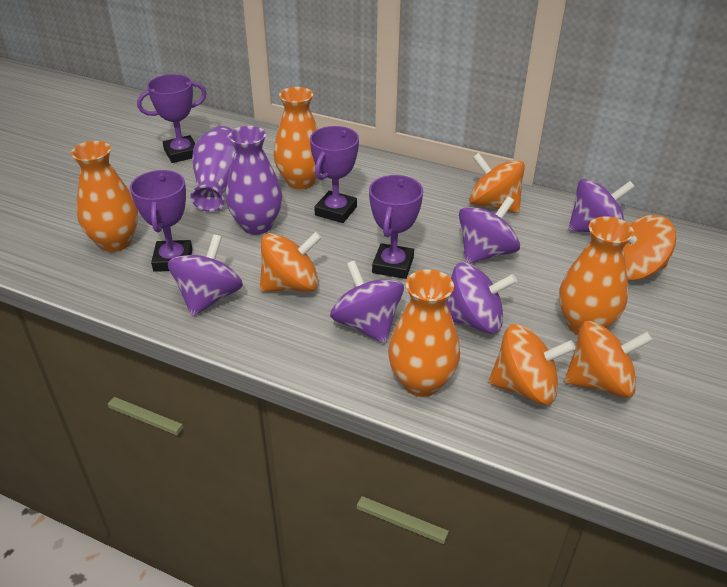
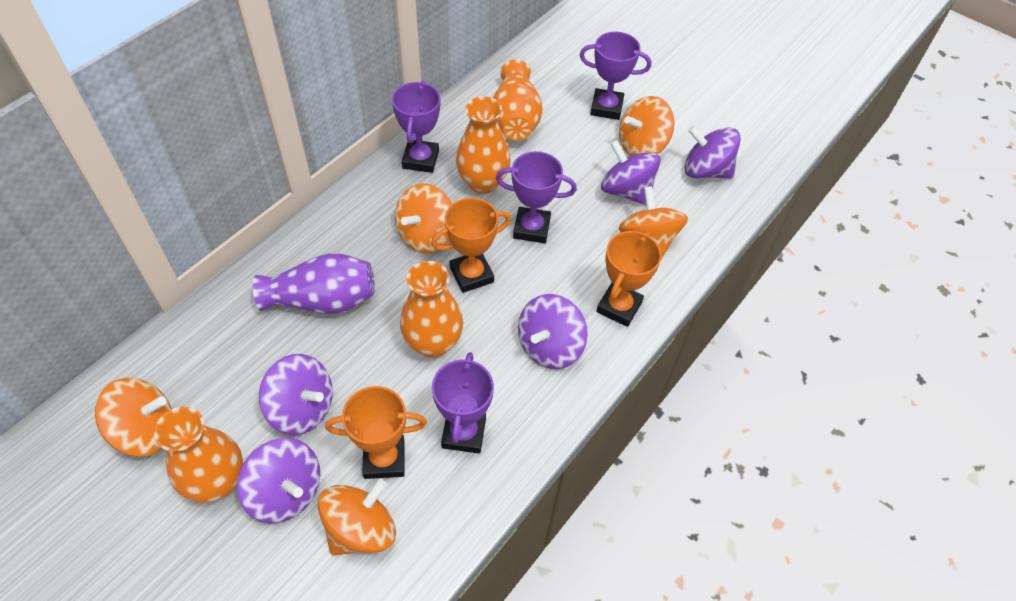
orange trophy: none = 0 -> [325,386,427,479] [431,198,511,293] [596,231,662,327] = 3
purple vase: [190,126,235,212] [226,126,282,235] = 2 -> [253,253,375,314] = 1

